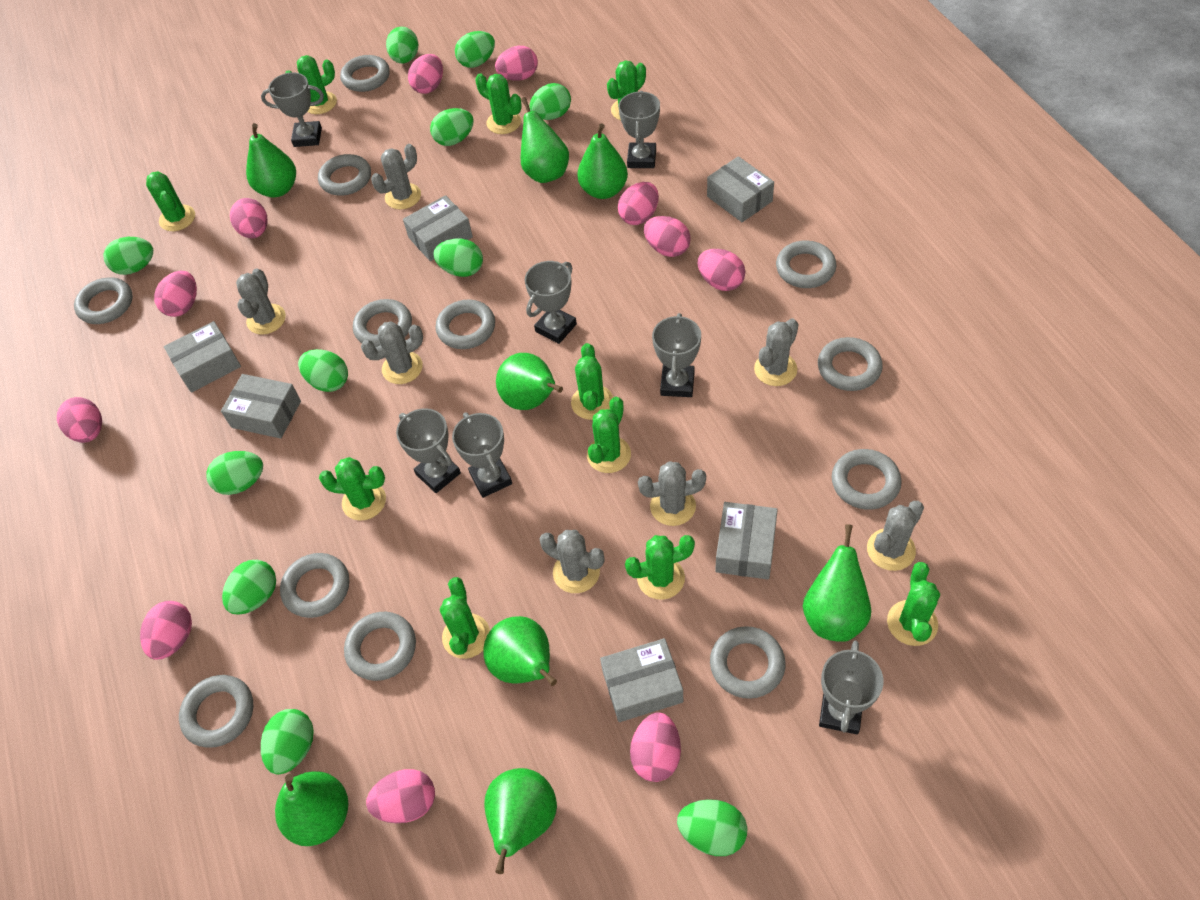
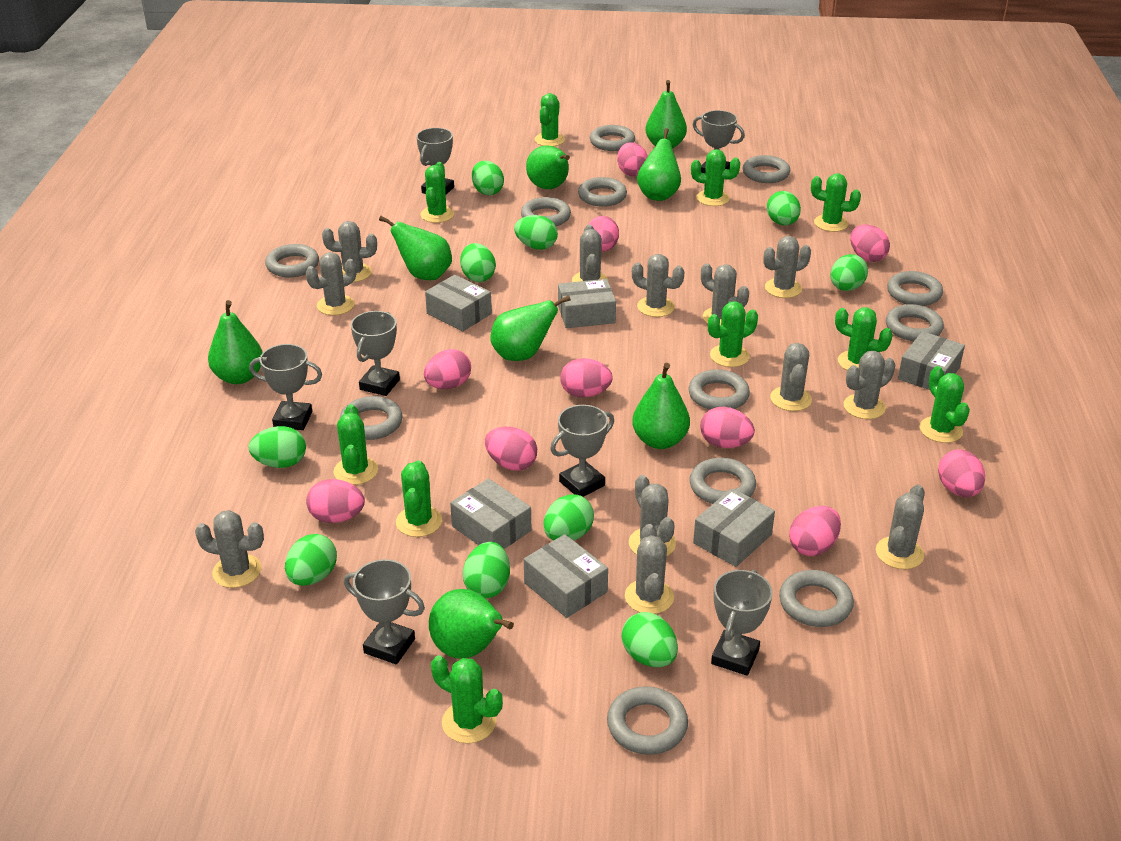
green egg: [103,237,153,275] [207,451,263,495] [222,560,276,615] [261,709,314,775] [298,349,348,392] [386,27,418,64] [430,108,474,146] [433,239,483,277] [455,31,495,68] [529,83,571,120] [677,799,747,856] = 11 -> [248,426,306,468] [285,534,337,586] [460,243,496,282] [463,542,510,598] [472,161,504,195] [514,215,558,250] [543,494,594,541] [622,612,678,667] [767,191,801,225] [830,254,868,291] = 10
grey cactus: [236,268,286,335] [361,322,423,384] [371,144,421,209] [539,530,604,593] [638,461,706,526] [754,319,799,386] [867,501,924,571] = 7 -> [195,510,264,588] [306,252,357,315] [322,221,377,282] [572,225,608,282] [625,524,674,614] [629,475,676,557] [632,254,684,317] [701,263,749,326] [763,236,811,298] [770,343,812,411] [844,351,895,419] [876,484,925,569] = 12
pink egg: [57,397,102,443] [140,601,192,660] [154,271,197,317] [230,198,268,238] [366,769,435,823] [408,54,443,94] [495,46,538,81] [618,182,659,225] [630,712,681,782] [644,216,691,257] [698,249,745,291] = 11 -> [306,479,365,523] [424,349,471,389] [485,427,537,471] [560,358,613,397] [588,216,619,252] [617,142,648,177] [700,407,755,448] [789,506,841,556] [850,225,890,262] [938,449,985,497] = 10

